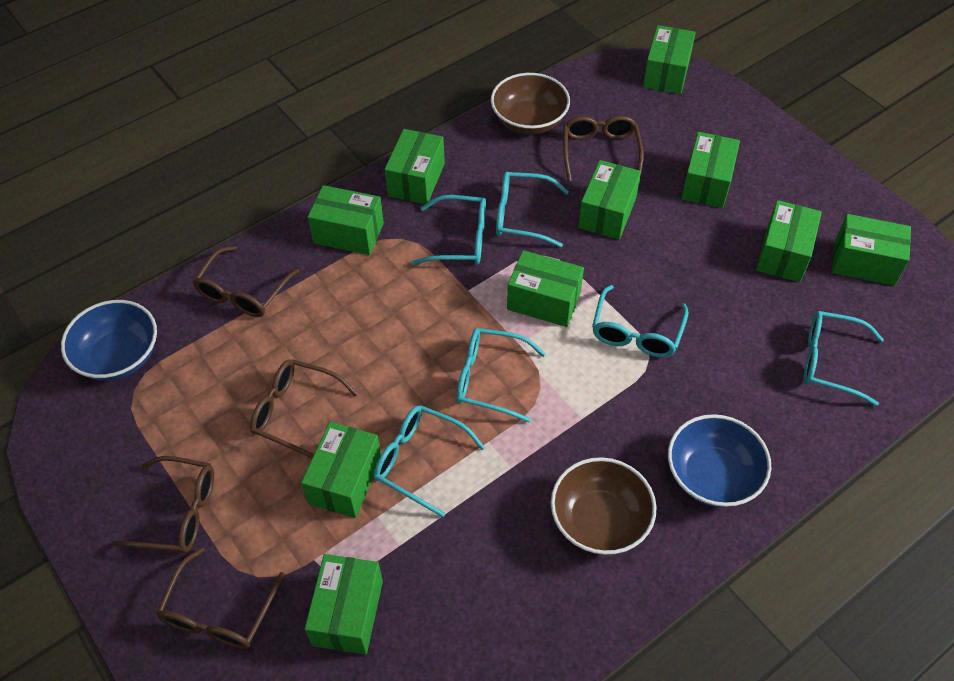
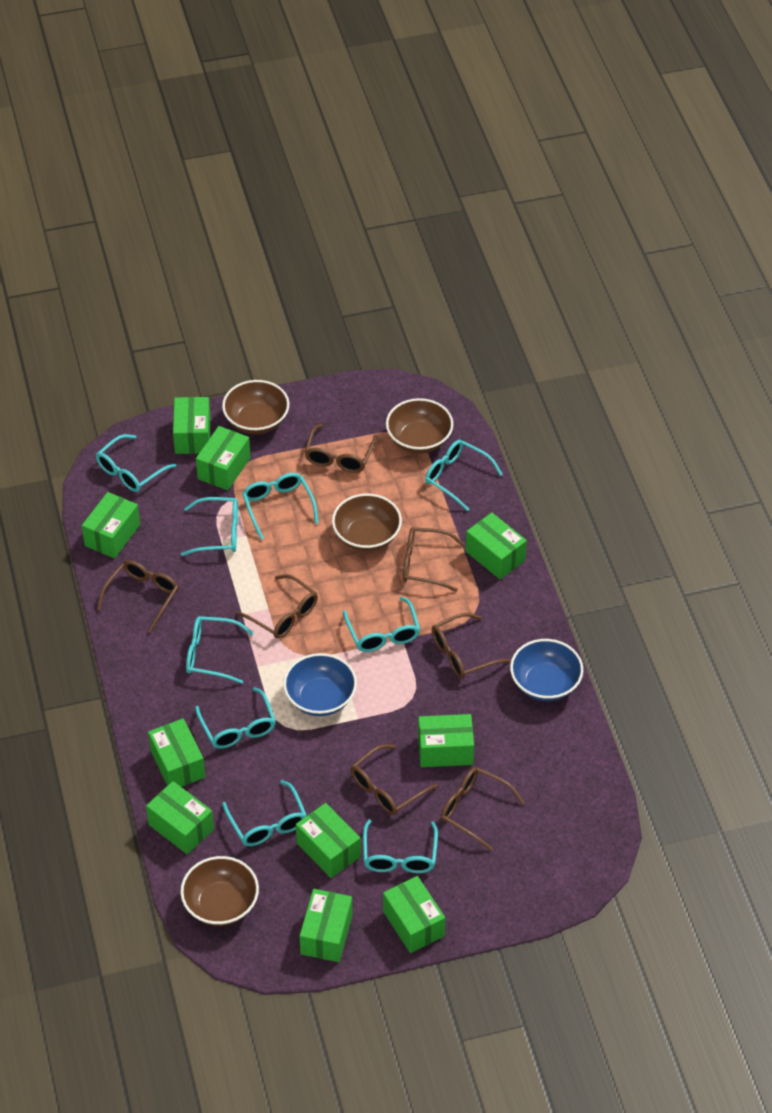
brown bowl: [491,73,570,135] [551,457,656,555] = 2 -> [180,856,259,926] [222,380,289,434] [332,494,402,551] [386,398,453,453] = 4
brown glasses: [111,456,214,553] [156,547,285,649] [193,246,299,317] [250,359,358,458] [563,116,643,182] = 5 -> [97,560,178,633] [235,574,318,639] [304,424,377,473] [351,744,438,815] [403,527,465,592] [432,613,511,678] [441,767,525,851] = 7
turquoise glasses: [374,405,485,517] [412,195,486,265] [456,328,546,422] [496,172,569,247] [592,285,688,357] [804,311,884,406] = 6 -> [96,434,176,492] [181,497,238,556] [186,616,254,684] [195,687,276,749] [222,780,307,846] [242,473,318,540] [343,597,420,652] [363,820,438,873] [425,440,503,511] = 9

